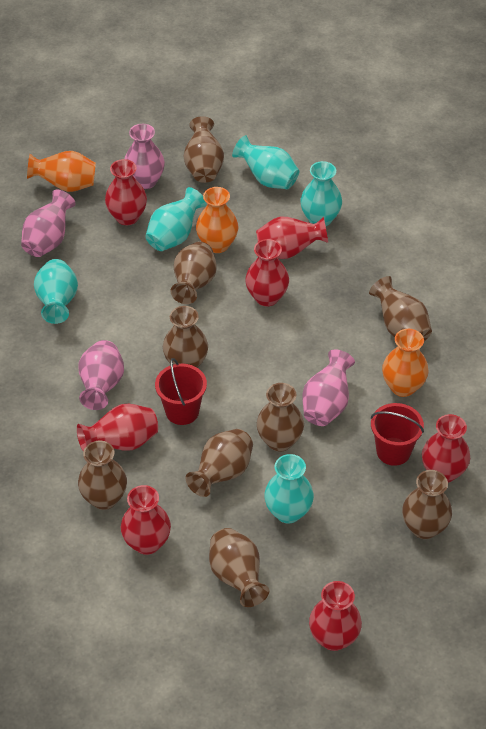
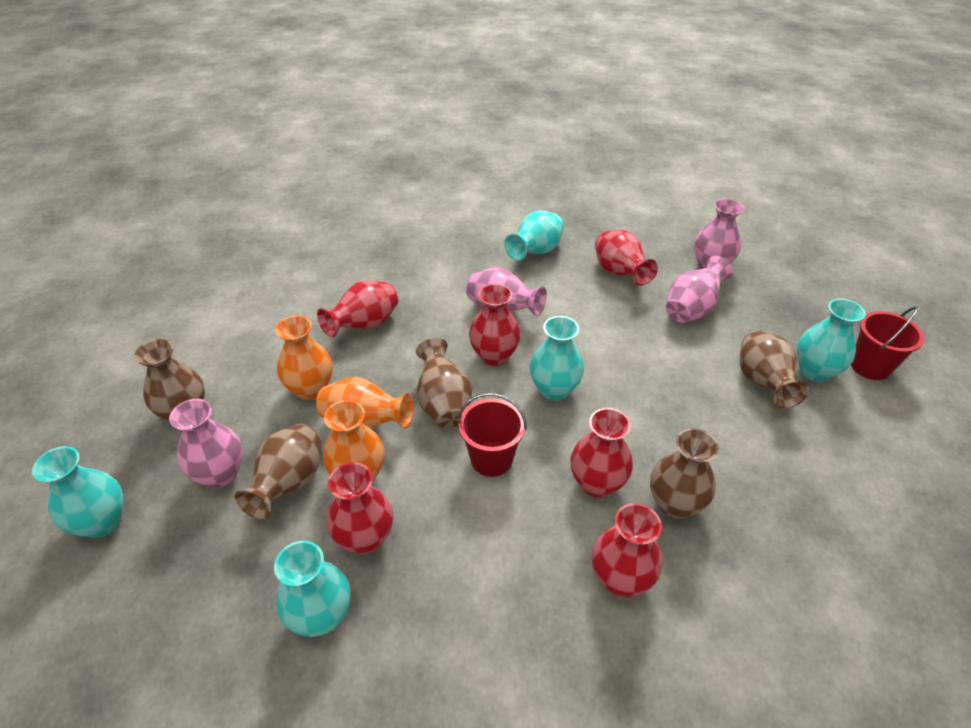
brown vase: [78,441,127,510] [163,306,208,368] [171,242,217,304] [184,116,224,183] [185,429,253,497] [209,528,269,607] [257,383,304,452] [369,276,432,341] [402,470,452,539] = 9 -> [134,339,205,422] [235,424,321,519] [416,338,472,428] [650,428,719,519] [740,331,809,408] = 5
red vase: [77,404,158,452] [105,159,147,225] [121,485,171,555] [245,239,289,306] [256,217,328,259] [309,581,362,651] [422,414,470,483] = 7 -> [317,280,398,338] [327,462,393,555] [469,284,521,366] [570,408,633,498] [592,503,662,597] [595,230,658,286] = 6

